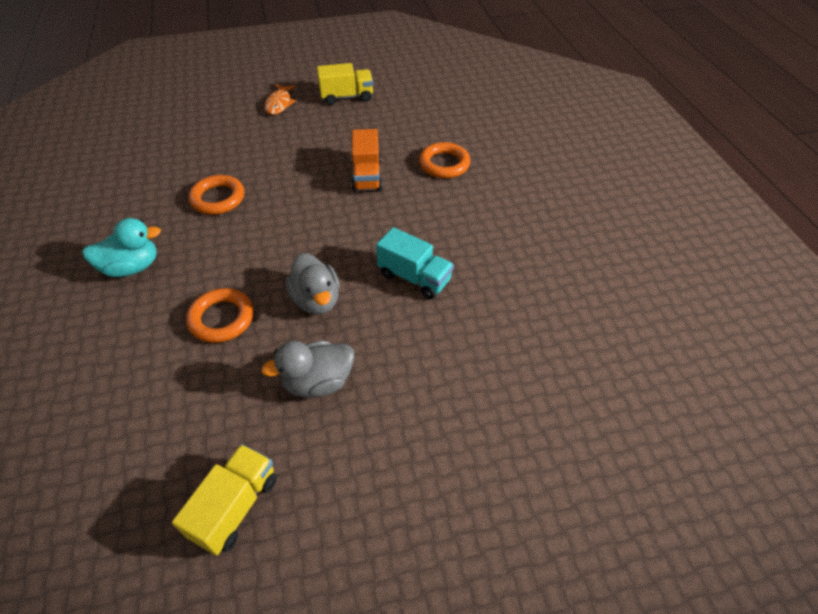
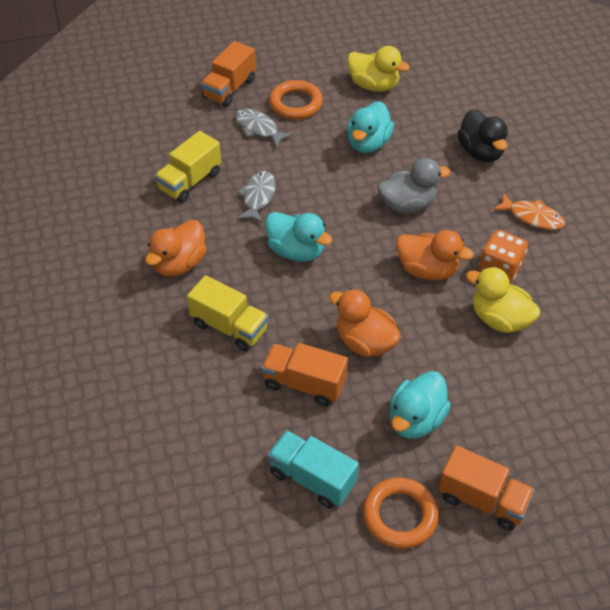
black duck: none = 0 -> [457,109,508,162] = 1
grey duck: [261,341,354,397] [286,253,340,315] = 2 -> [377,158,450,214] = 1
grey fish: none = 0 -> [235,109,293,148] [236,171,276,223] = 2
orange dice: none = 0 -> [479,230,528,284] = 1
orange duck: none = 0 -> [145,220,207,276] [329,289,401,357] [396,230,474,281] = 3
orange ring: [186,288,254,343] [189,175,245,215] [419,142,470,178] = 3 -> [269,80,323,120] [363,477,439,549] = 2
orange truck: [351,129,383,192] = 1 -> [201,41,256,107] [261,343,348,406] [438,445,535,531] = 3
turquoise duck: [82,218,161,277] = 1 -> [265,212,332,262] [347,101,394,153] [390,371,451,439] = 3
yellow duck: none = 0 -> [347,46,410,92] [466,267,540,333] = 2

